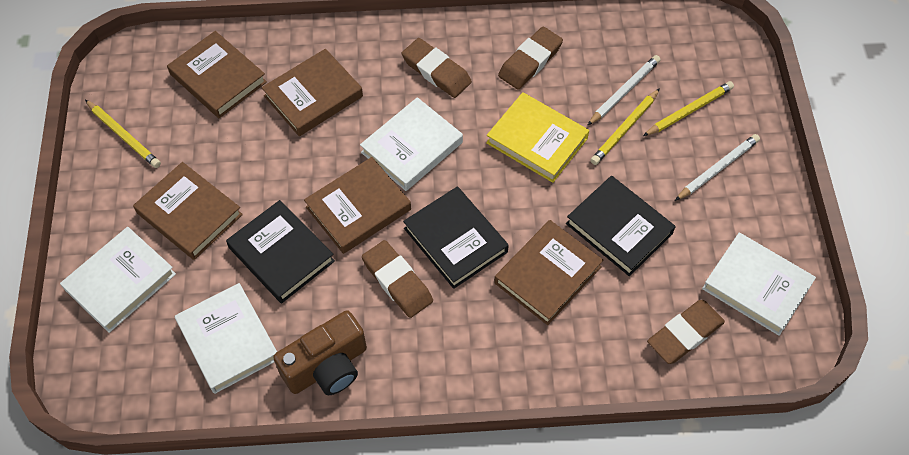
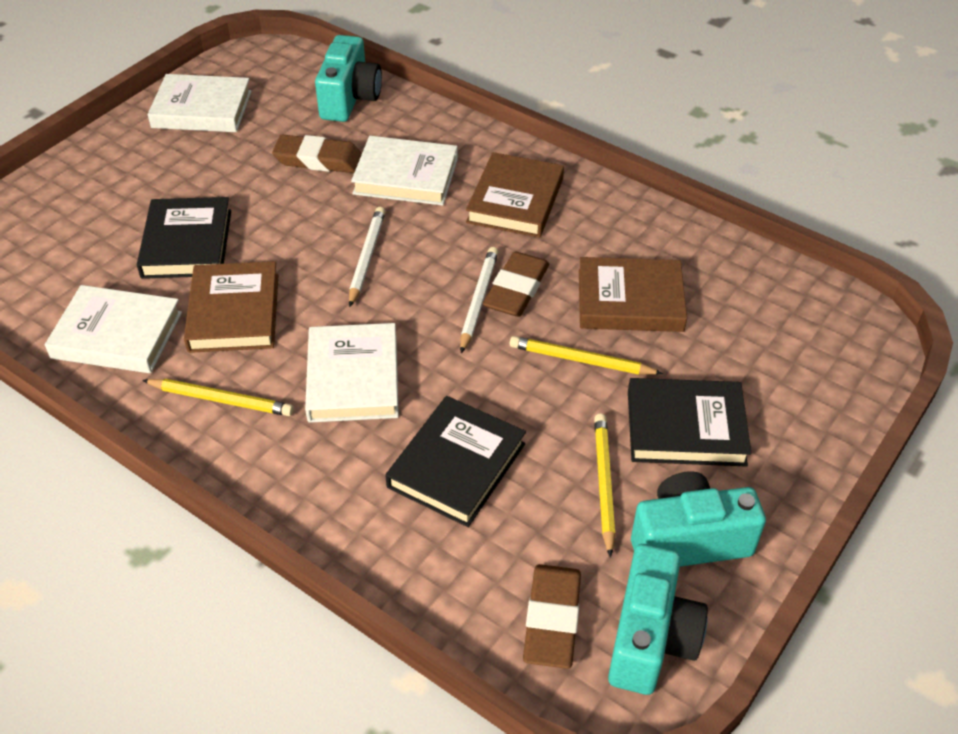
brown book: [133,162,243,260] [167,31,267,118] [262,49,363,136] [304,157,411,254] [494,220,603,325] = 5 -> [184,261,278,353] [466,152,564,238] [579,257,687,332] = 3
brown camera: [273,310,367,395] = 1 -> none = 0
brown eraser: [362,240,433,318] [402,38,472,98] [498,27,563,90] [647,300,725,364] = 4 -> [272,135,362,173] [483,251,549,317] [523,564,581,669] = 3
turquoise camera: none = 0 -> [315,35,382,122] [608,544,708,695] [631,471,766,567] = 3
yellow book: [486,92,589,183] = 1 -> none = 0

